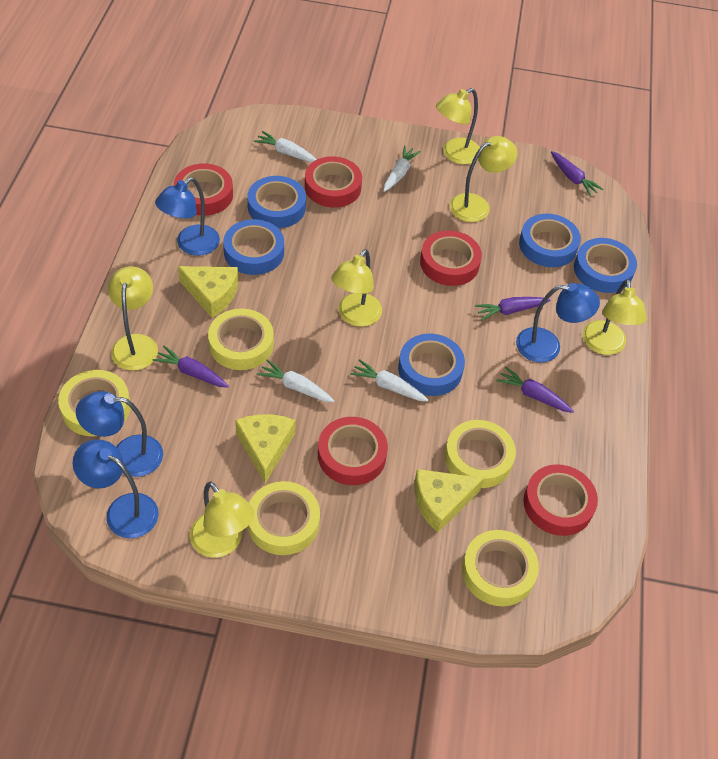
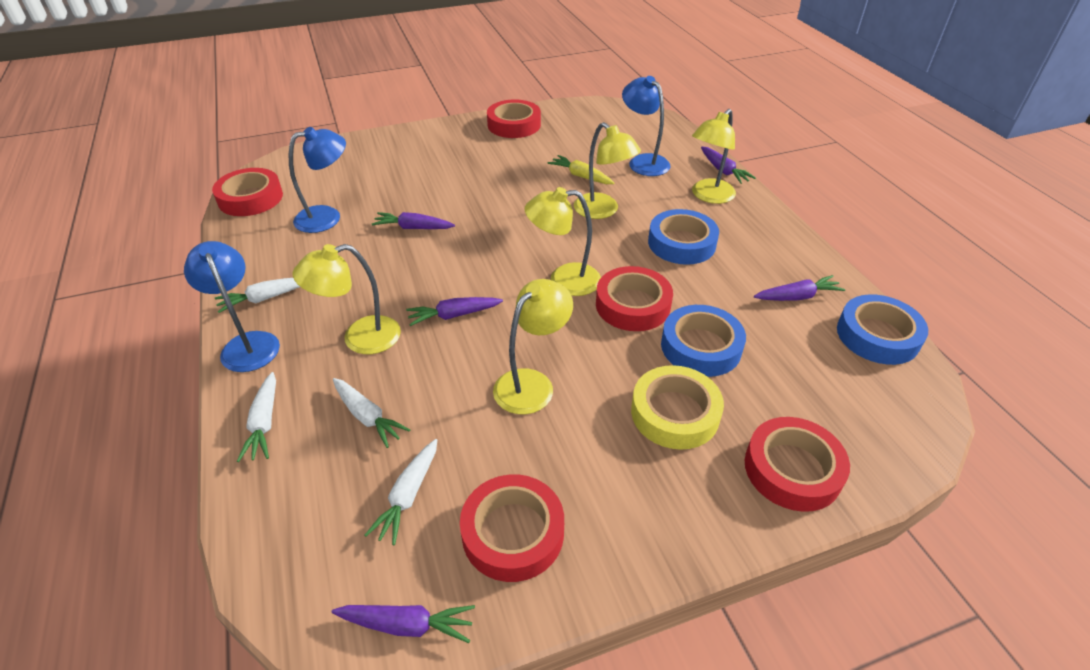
blue lamp: [73,439,159,538] [76,391,163,477] [155,177,220,256] [516,283,600,362] = 4 -> [184,241,280,372] [289,127,346,233] [622,76,671,176] = 3
blue tape: [223,219,284,275] [248,176,306,228] [398,334,465,396] [519,214,581,267] [574,238,637,293] = 5 -> [648,209,719,265] [661,305,746,377] [837,294,928,365] = 3
purple carrot: [152,346,229,388] [475,297,550,321] [496,366,574,413] [551,151,603,197] = 4 -> [332,605,475,643] [372,212,455,229] [406,297,503,326] [701,146,756,184] [754,275,845,301] = 5
yellow carrot: none = 0 -> [547,155,614,184] = 1
yellow cheese: [178,266,238,318] [235,414,296,483] [414,469,484,533] = 3 -> none = 0
yellow lamp: [108,266,158,371] [190,481,254,558] [331,249,382,327] [436,88,480,165] [450,136,517,222] [582,279,647,355] = 6 -> [293,244,401,354] [493,279,573,414] [524,187,601,296] [574,122,641,219] [692,109,736,204] = 5
yellow tape: [58,370,131,436] [208,308,274,370] [247,481,320,555] [445,420,516,488] [462,530,539,606] = 5 -> [631,365,724,450] = 1

